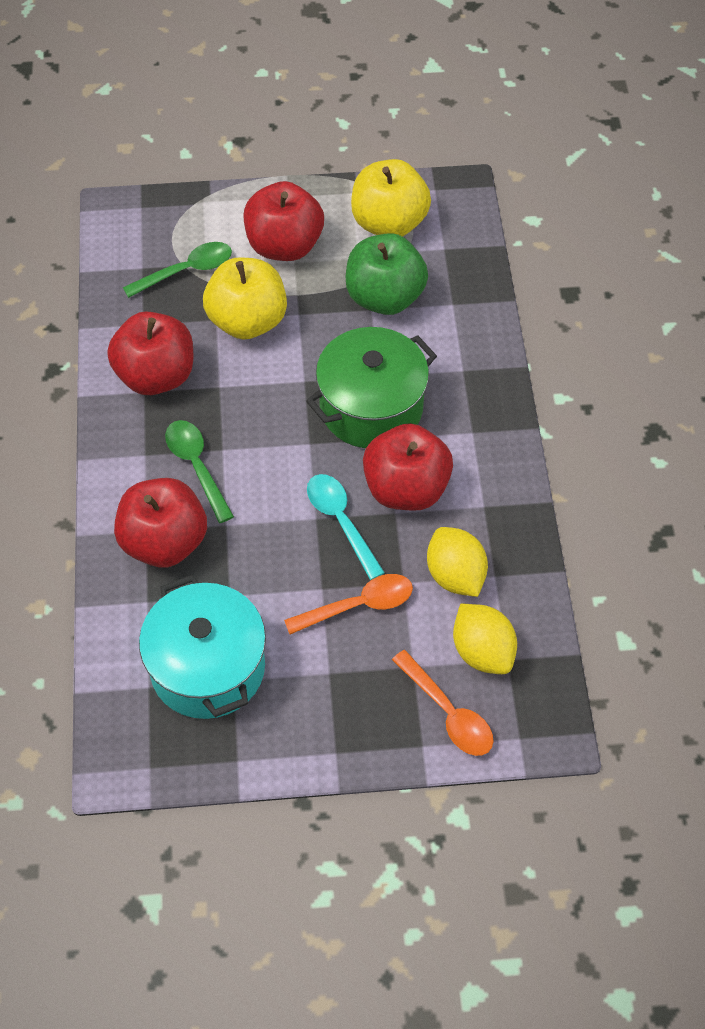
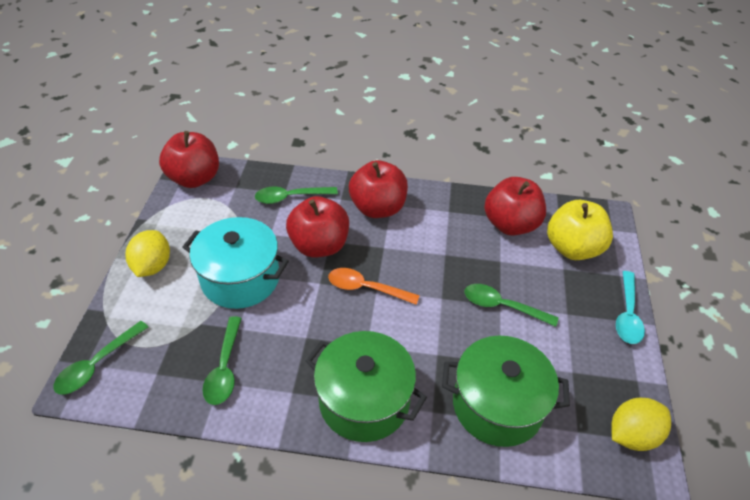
green apple: [346,233,428,315] = 1 -> none = 0
green pot: [306,327,437,448] = 1 -> [306,331,427,442] [442,336,570,447] = 2
green spoon: [123,242,232,298] [165,420,234,523] = 2 -> [54,321,149,395] [202,316,242,405] [255,186,338,204] [464,284,559,327] = 4
orange spoon: [284,574,413,634] [392,650,494,756] = 2 -> [328,268,420,305] = 1
yellow apple: [203,257,287,340] [351,159,431,237] = 2 -> [547,200,613,260] = 1

